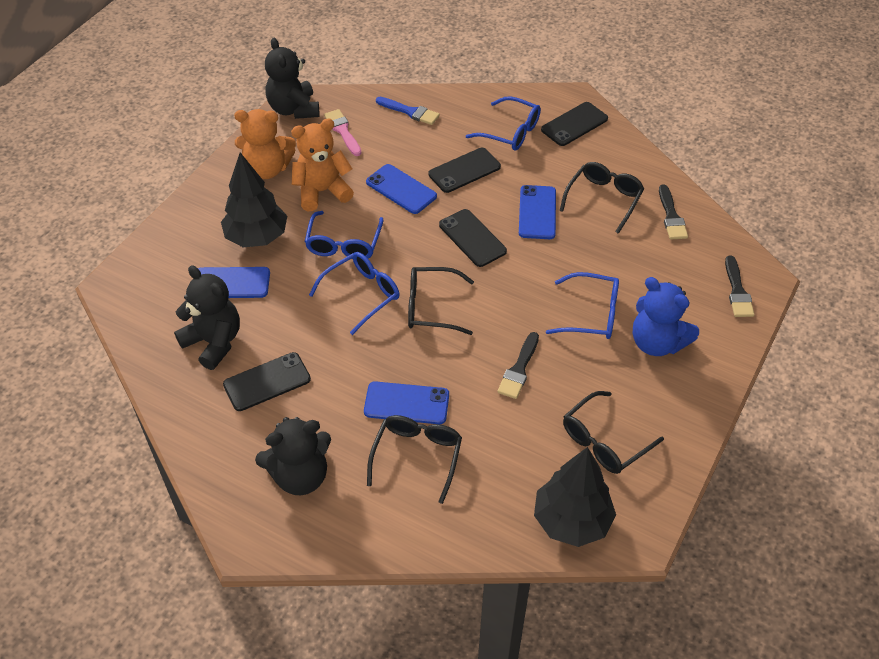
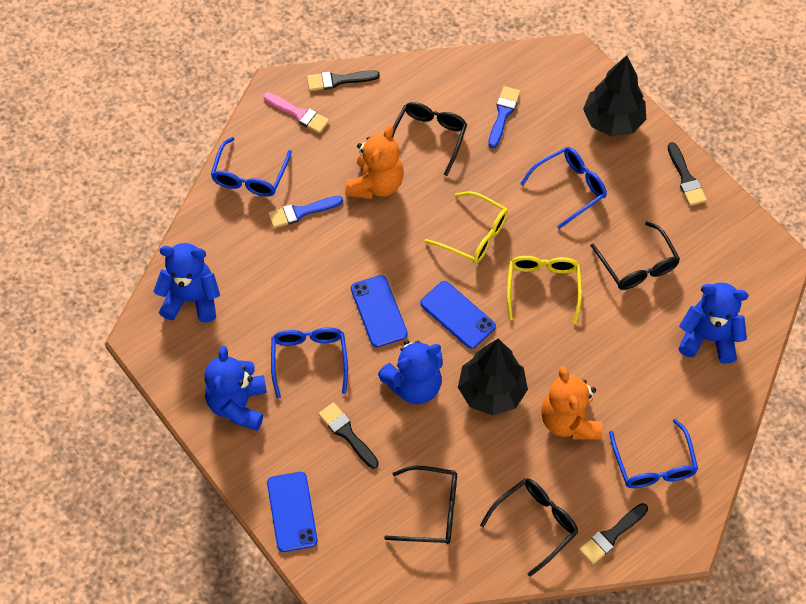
black brush: [497,332,539,399] [659,185,688,240] [725,256,755,317] = 3 -> [307,70,380,91] [318,402,379,469] [579,503,648,564] [668,142,707,206] = 4
black phone: [223,352,311,411] [428,148,501,193] [439,209,507,267] [541,102,608,146] = 4 -> none = 0
black teddy bear: [174,265,240,370] [255,417,331,495] [265,38,320,119] = 3 -> none = 0
blue brush: [376,97,440,125] = 1 -> [268,196,343,228] [488,86,520,148] = 2
blue phone: [198,267,270,298] [364,381,449,424] [366,164,437,214] [519,185,556,239] = 4 -> [267,472,318,552] [351,275,408,347] [420,281,496,349] = 3
blue teddy bear: [633,277,699,356] = 1 -> [153,243,220,323] [205,346,267,431] [378,340,443,404] [678,283,749,364] = 4
yellow glasses: none = 0 -> [424,191,508,264] [507,256,582,324] = 2

